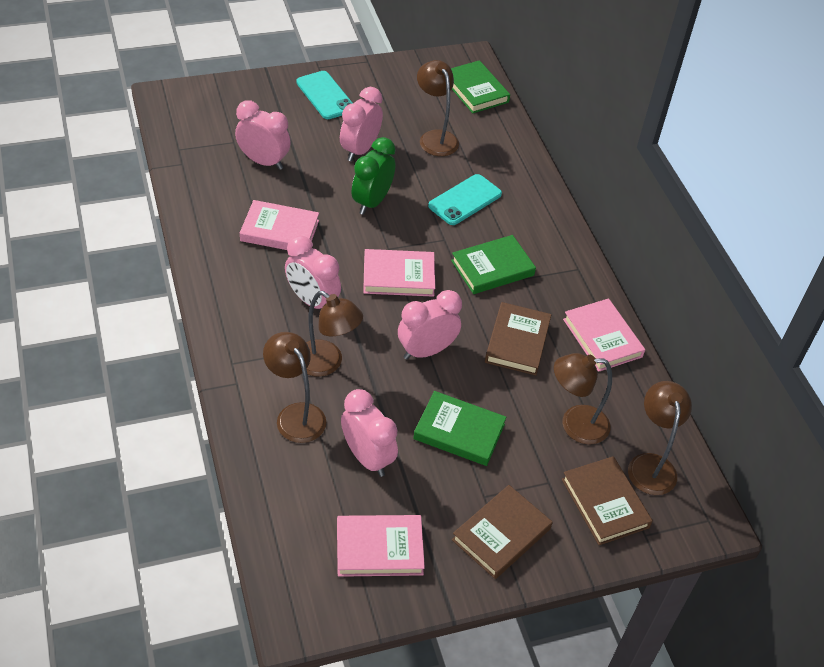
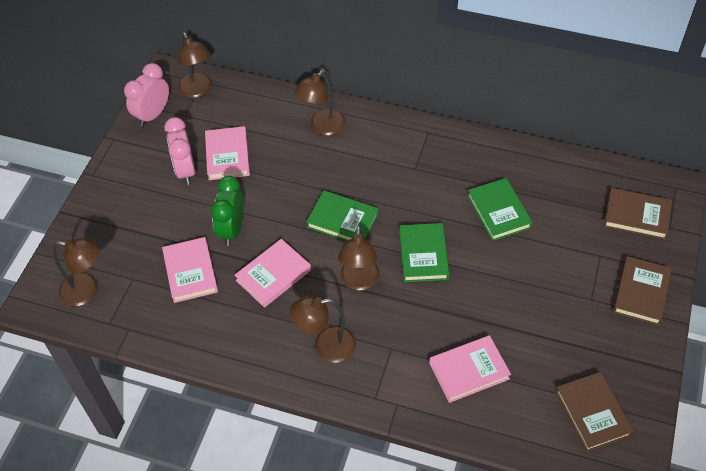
pink clock: [235,100,291,170] [285,235,341,309] [340,87,383,162] [341,389,398,477] [398,290,462,360] = 5 -> [124,63,169,127] [164,117,196,185] = 2
turquoise phone: [296,71,352,119] [428,174,502,225] = 2 -> none = 0

